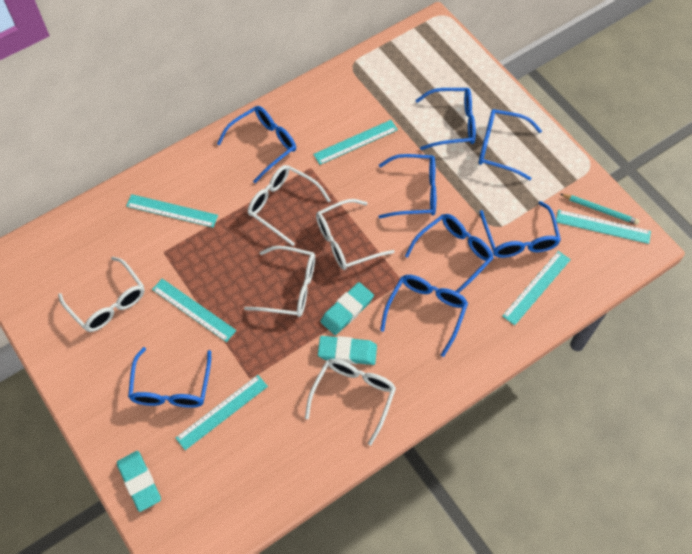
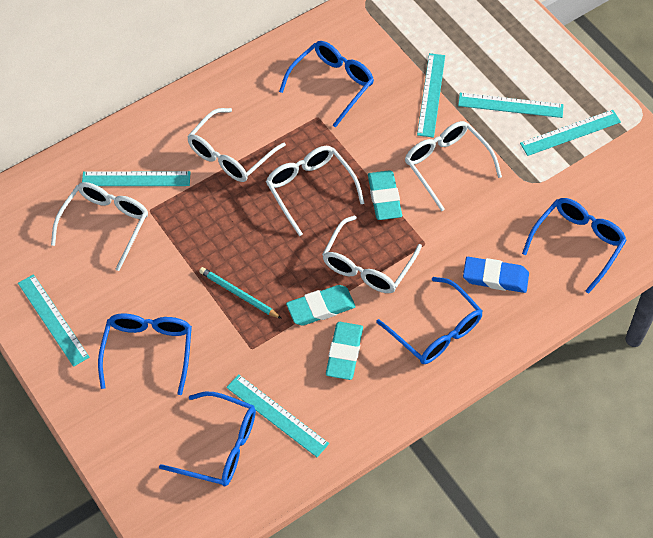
blue eraser: none = 0 -> [463,257,529,293] = 1
blue glasses: [128,347,211,408] [217,106,296,183] [379,154,436,219] [380,275,468,357] [405,214,494,293] [415,88,476,150] [479,109,542,180] [480,201,561,258] = 8 -> [98,314,192,395] [159,392,256,486] [279,41,374,127] [376,277,483,364] [522,198,627,294] = 5

